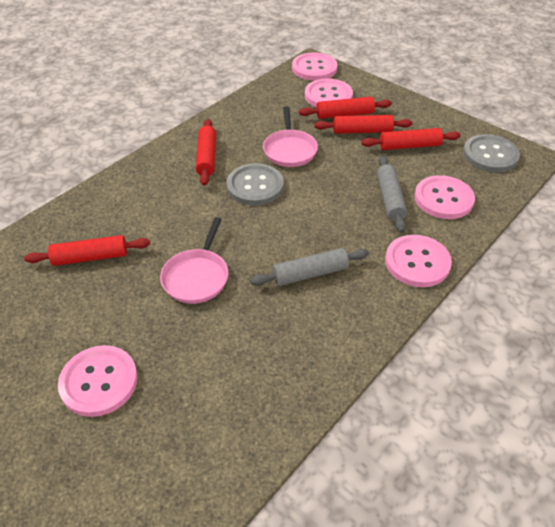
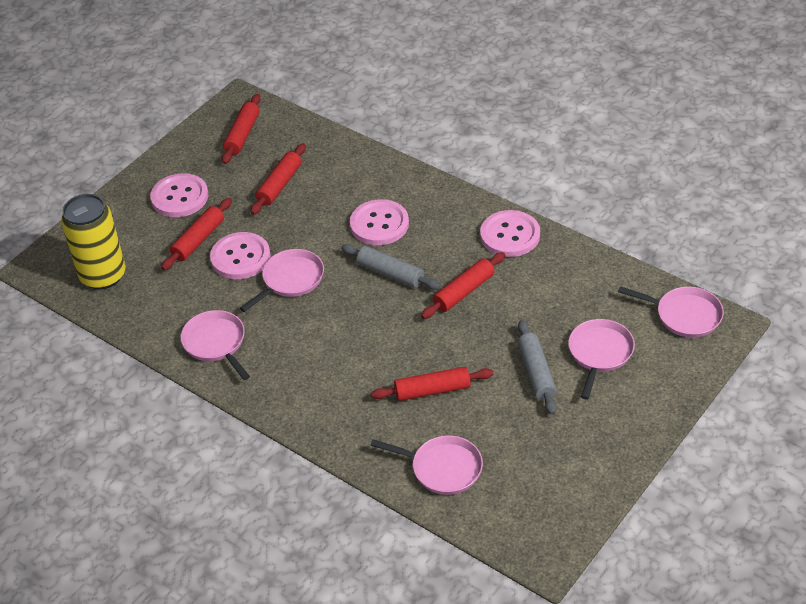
grey button: [227,163,284,206] [463,134,520,173] = 2 -> none = 0
pink button: [58,345,138,417] [292,52,337,81] [305,78,353,107] [385,235,452,287] [414,175,475,219] = 5 -> [150,173,208,217] [210,232,270,279] [350,199,409,245] [480,210,540,257] = 4
pink pan: [160,217,228,304] [263,106,318,167] = 2 -> [181,310,250,380] [240,249,324,312] [370,436,483,495] [568,319,635,400] [618,286,724,338] = 5
yellow can: none = 0 -> [61,194,126,290] = 1

